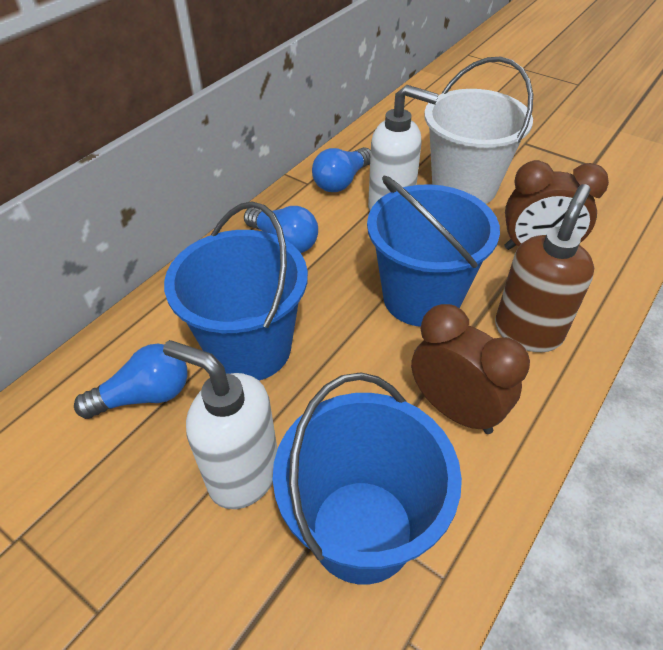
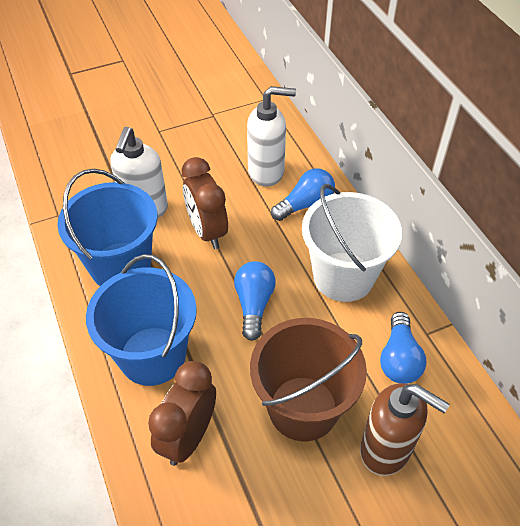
blue bucket: [164,201,308,381] [273,373,462,585] [367,176,500,327] = 3 -> [58,169,157,286] [86,254,197,386] = 2
brown bucket: none = 0 -> [250,318,367,441] = 1

